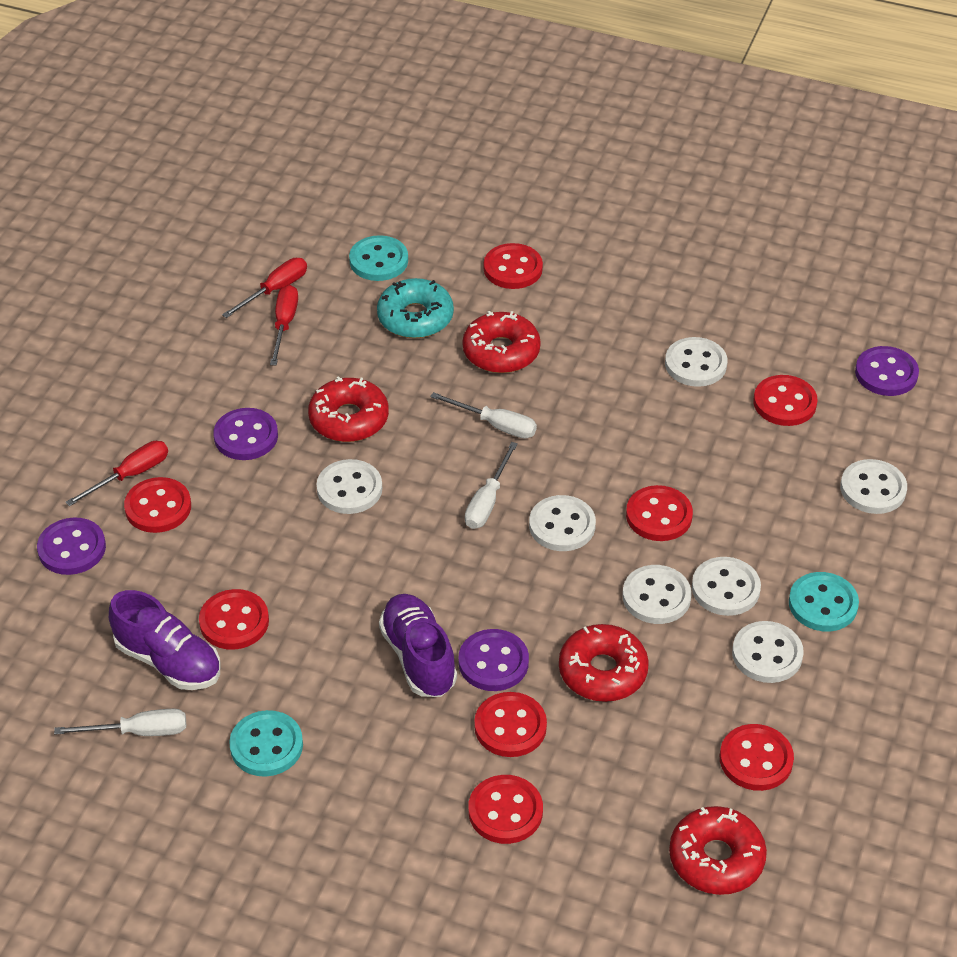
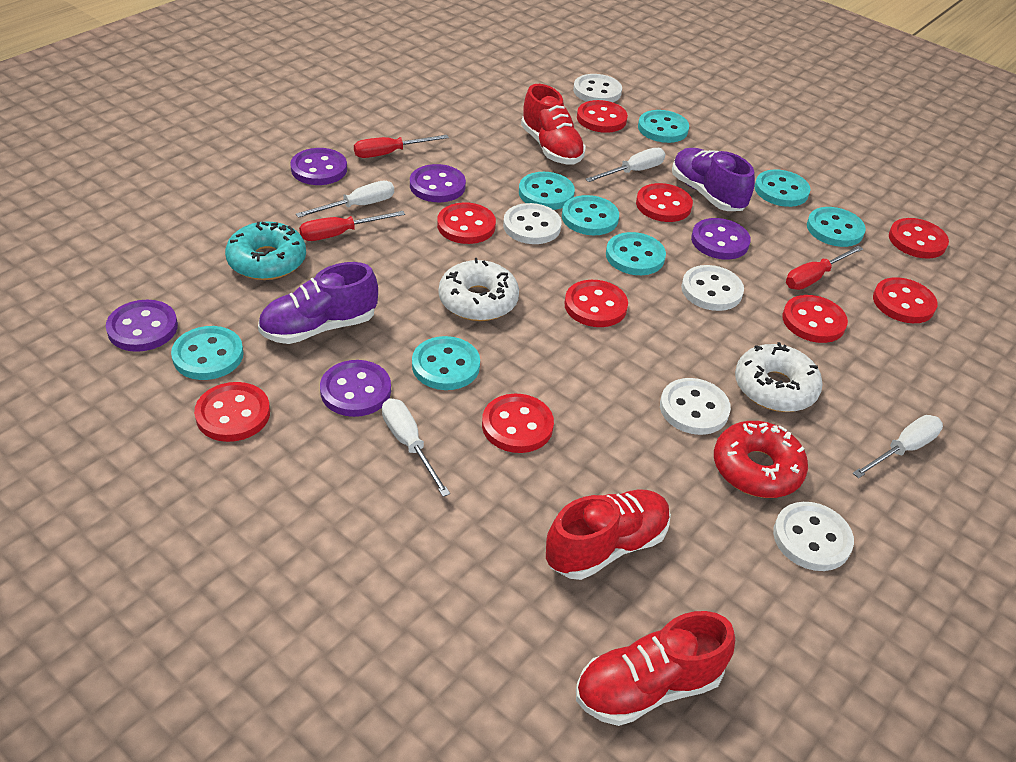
purple button: [37,518,106,575] [213,408,278,460] [458,629,529,691] [855,346,919,396] = 4 -> [106,300,178,352] [290,148,347,185] [320,360,391,417] [410,164,466,202] [691,218,751,259] = 5
red button: [124,477,191,533] [199,589,269,650] [468,775,543,844] [474,692,547,757] [484,243,543,289] [626,485,693,541] [720,724,794,791] [753,375,818,426] = 8 -> [194,382,270,442] [437,202,496,244] [482,394,554,453] [564,280,628,327] [577,100,628,133] [636,183,693,222] [782,295,848,343] [873,277,937,323] [889,218,949,258] = 9
red donut: [308,376,389,442] [463,311,541,373] [559,624,649,702] [669,806,767,895] = 4 -> [714,421,808,498] = 1
red shoe: none = 0 -> [521,84,586,165] [546,489,671,580] [576,611,735,726] = 3
turquoise button: [229,710,303,777] [349,235,408,281] [789,572,859,632] = 3 -> [171,326,244,380] [412,336,480,390] [519,172,575,210] [562,195,619,235] [606,232,666,275] [638,110,689,143] [755,169,810,207] [807,207,866,247] = 8
white button: [316,459,382,514] [529,495,596,551] [622,565,692,624] [665,337,727,387] [692,557,761,616] [732,621,804,683] [840,459,907,514] = 7 -> [503,203,562,244] [573,74,622,102] [660,378,731,435] [681,265,744,311] [773,502,854,571] = 5
white donut: none = 0 -> [439,258,519,321] [735,342,823,412] = 2
white screwdriver: [54,709,186,736] [430,392,537,439] [465,442,518,529] = 3 -> [296,181,394,218] [382,398,450,497] [586,148,665,182] [853,415,943,478] = 4

